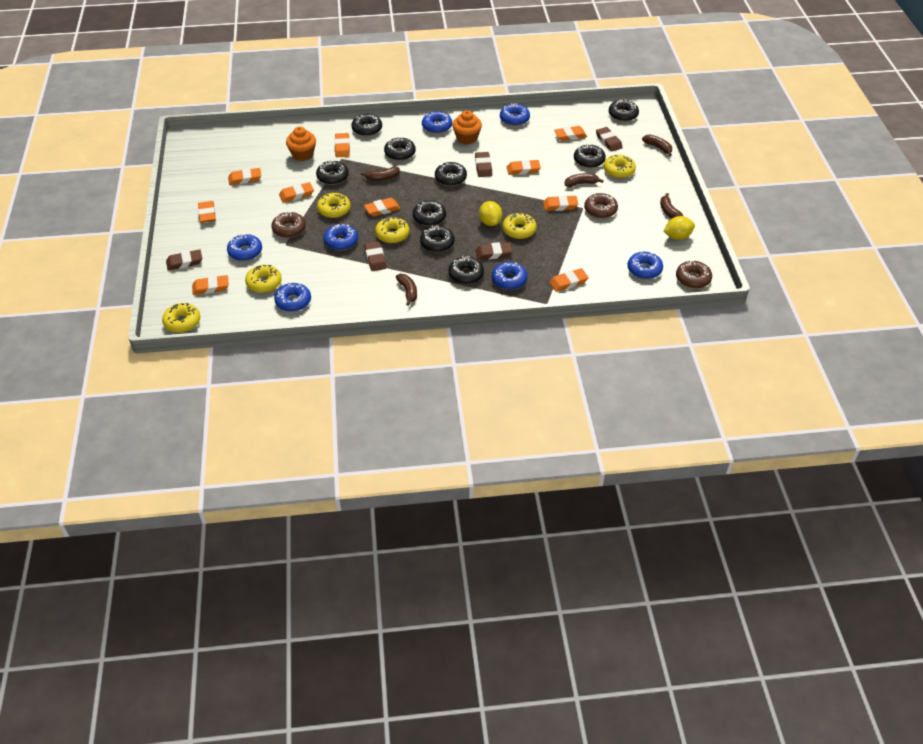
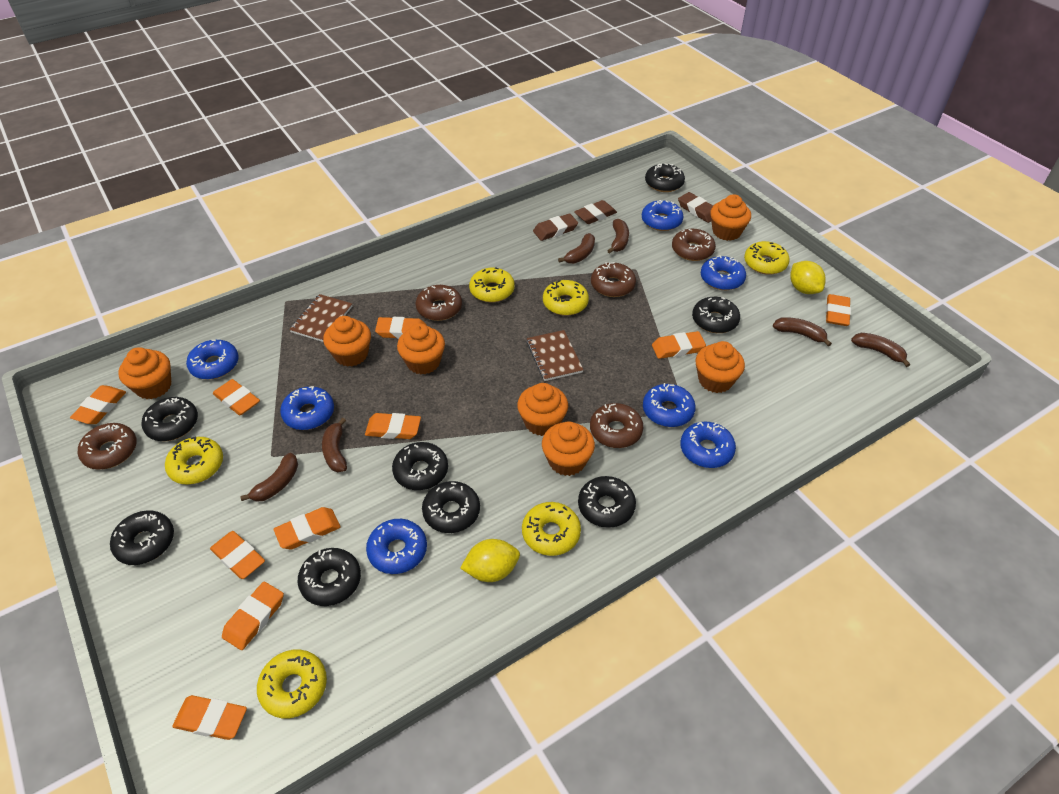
black donut: [316,160,349,185] [351,114,382,136] [384,137,416,161] [413,200,446,226] [420,226,455,252] [435,162,467,186] [448,256,484,284] [574,144,606,168] [609,100,639,122] = 9 -> [110,510,174,565] [141,397,198,441] [297,548,361,606] [392,442,448,490] [422,481,480,533] [578,476,636,528] [645,164,685,192] [692,297,740,333] = 8
brown banana: [361,166,400,181] [396,274,417,306] [565,173,604,187] [642,134,672,156] [660,193,683,219] = 5 -> [240,453,298,502] [322,418,347,472] [558,233,595,264] [607,219,629,254] [773,317,832,346] [851,333,910,367] = 6
brown donut: [271,211,306,238] [584,193,618,219] [676,261,712,289] = 3 -> [78,423,137,470] [416,285,462,321] [590,403,643,448] [591,262,636,297] [672,229,716,261] = 5
brown eraser: [166,249,202,271] [364,241,386,271] [475,152,492,177] [476,242,513,260] [596,127,623,152] = 5 -> [533,213,578,241] [574,200,617,224] [678,192,713,223] = 3
brown notebook: none = 0 -> [289,294,352,342] [526,330,583,381] = 2
orange cupcake: [286,127,316,161] [452,110,482,144] = 2 -> [118,347,171,399] [323,316,371,367] [397,323,445,374] [517,383,568,436] [542,422,595,476] [695,341,745,393] [710,194,751,241] = 7

